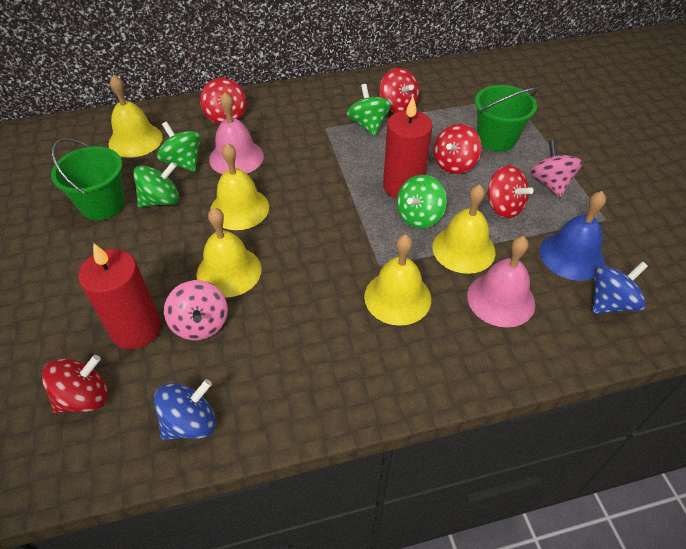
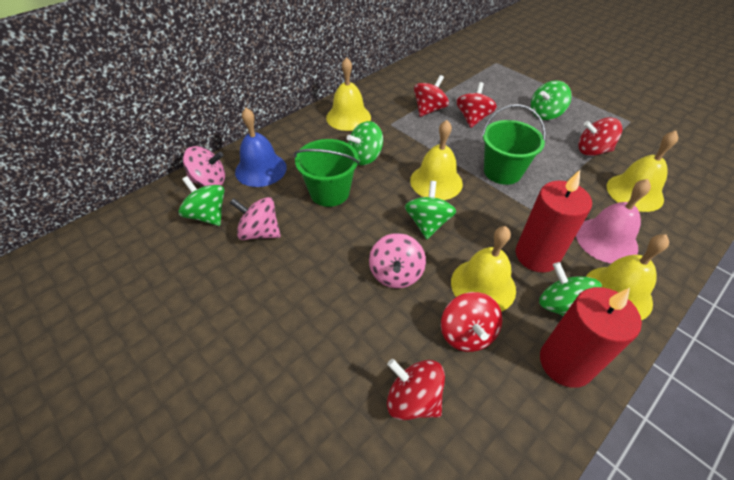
blue spinning top: [154,379,216,440] [592,261,648,314] = 2 -> none = 0
green spinning top: [133,162,179,207] [157,122,201,172] [347,84,391,136] [397,175,447,228] = 4 -> [179,176,224,226] [347,121,383,165] [405,181,456,239] [531,80,572,120] [539,262,602,316] = 5
pink bell: [209,92,264,174] [467,236,535,328] = 2 -> [576,179,651,264] = 1
pink spinning top: [164,280,228,341] [530,139,583,197] = 2 -> [183,146,225,186] [230,197,281,240] [369,233,426,288] = 3

